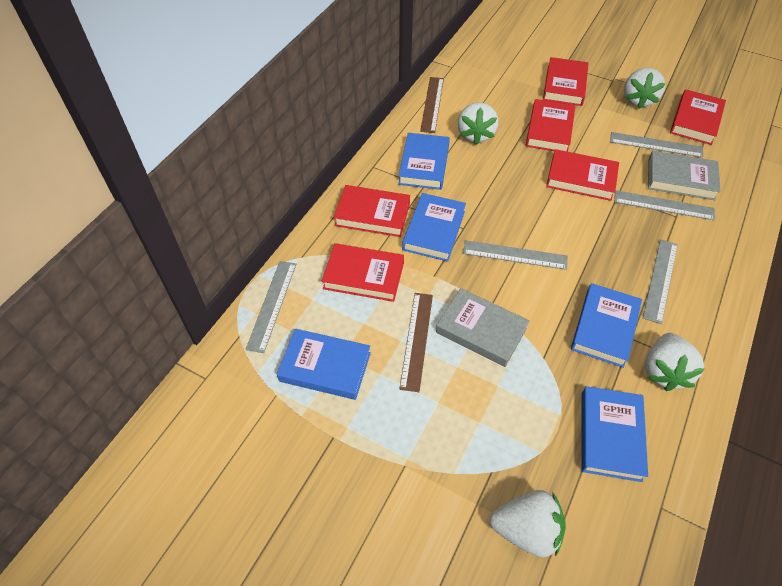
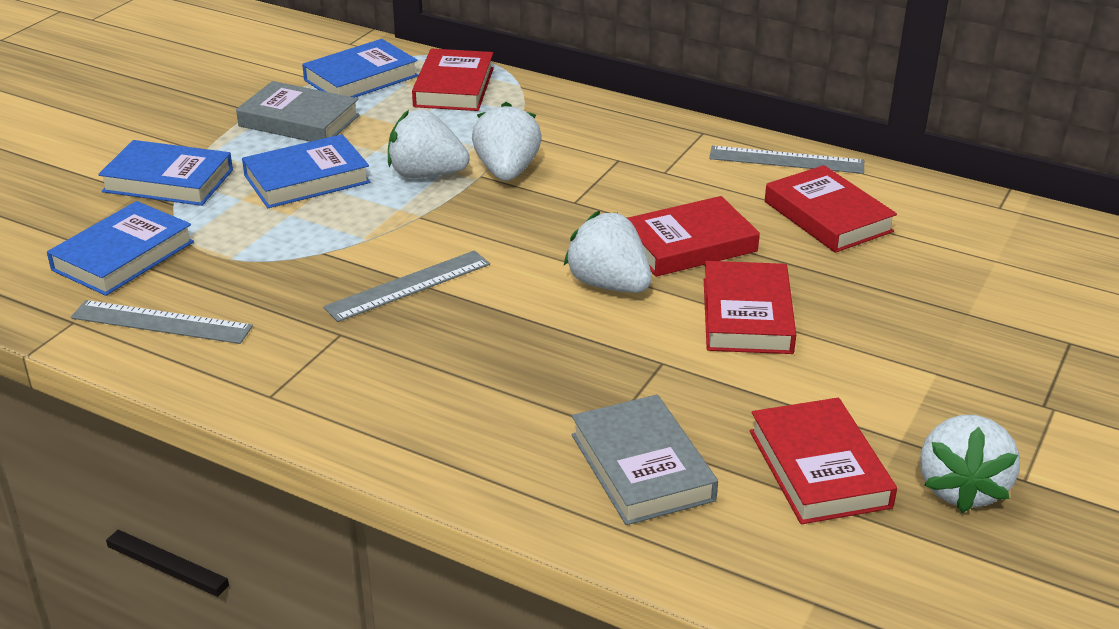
blue book: [277,329,371,400] [398,133,450,190] [402,193,466,262] [571,283,642,368] [581,386,648,482] = 5 -> [47,201,194,296] [98,140,233,206] [242,134,370,208] [302,39,418,98] = 4
brown ruler: [400,293,433,392] [420,77,444,133] = 2 -> none = 0
grey ruler: [246,261,296,353] [463,240,568,270] [610,132,703,158] [614,190,715,221] [643,239,678,324] = 5 -> [71,300,253,344] [323,250,490,322] [709,146,864,174] = 3
red book: [322,243,404,302] [334,185,410,237] [526,99,575,152] [543,57,588,106] [546,149,619,201] [670,89,726,145] = 6 -> [412,49,494,111] [627,196,760,277] [704,261,796,354] [750,398,897,524] [765,165,897,253] = 5

